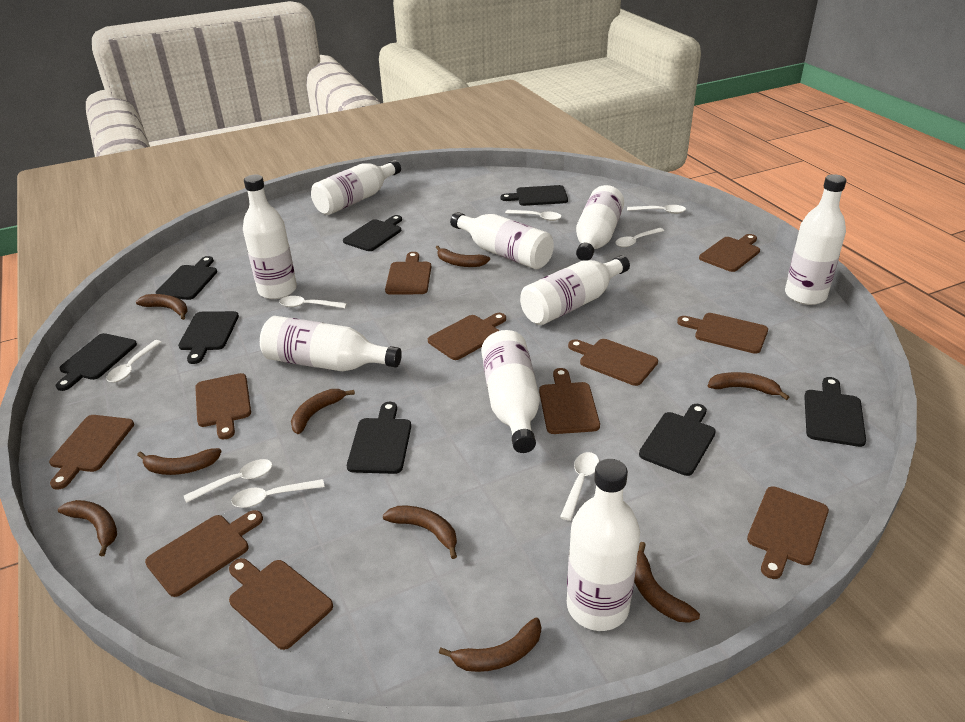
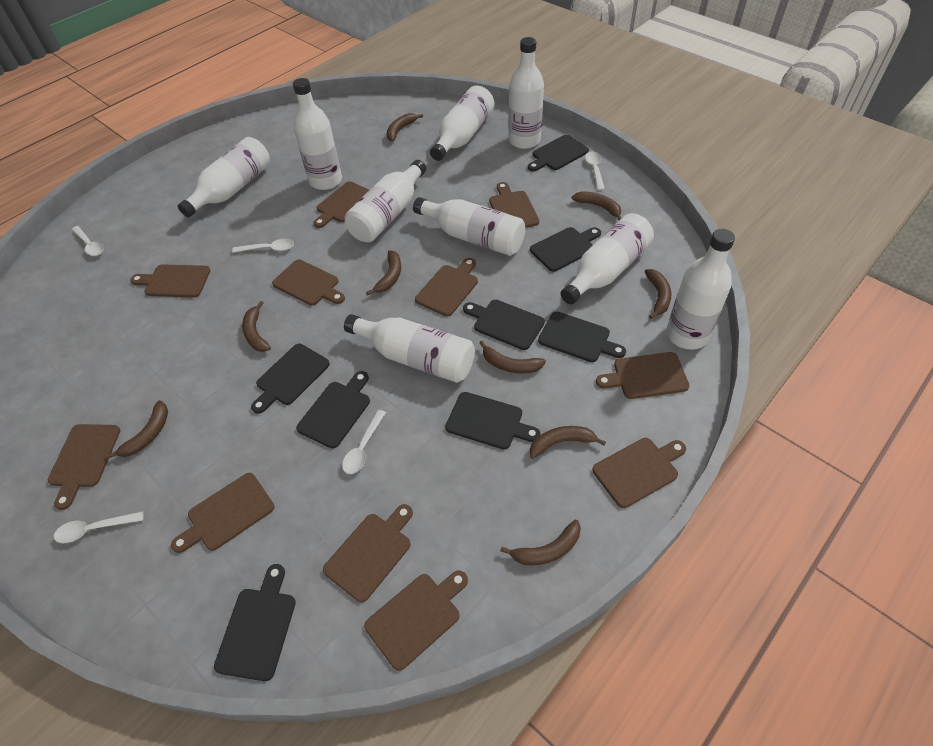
white spoon: [107,340,162,382] [184,459,272,503] [231,479,324,508] [279,296,347,308] [505,210,561,221] [560,452,599,521] [615,228,664,247] [627,205,686,214] = 8 -> [54,511,143,543] [72,226,104,256] [232,239,294,253] [342,410,386,474] [585,151,605,190] = 5

